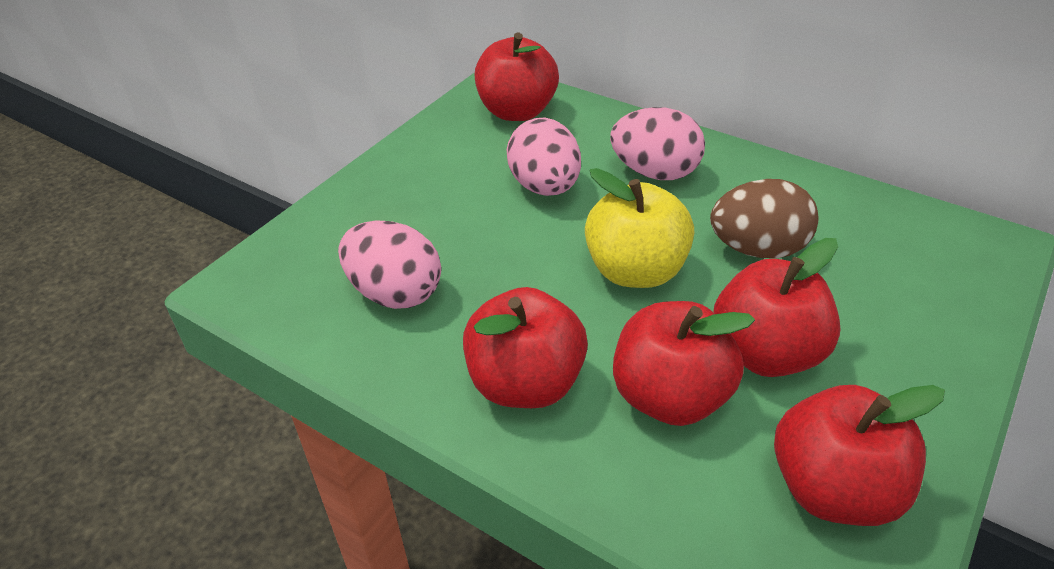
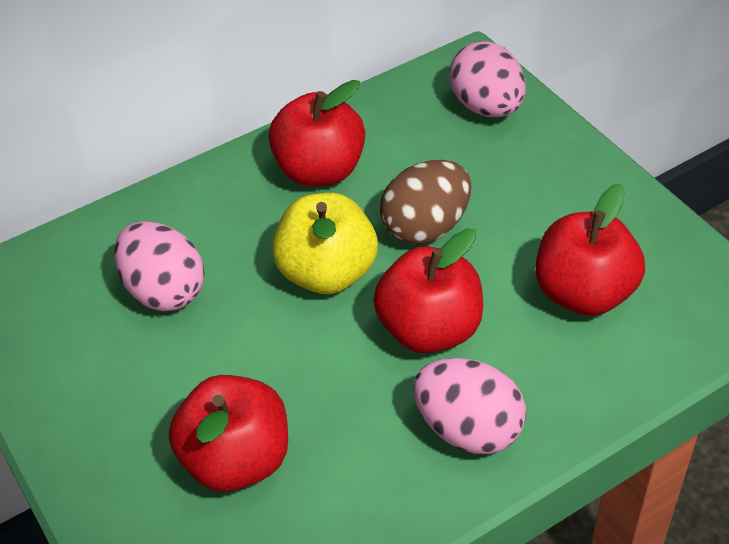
red apple: [463,287,588,408] [475,33,559,121] [613,301,755,426] [713,238,841,377] [774,385,945,526] = 5 -> [169,375,288,492] [268,80,365,186] [373,228,483,353] [536,183,645,316] = 4

